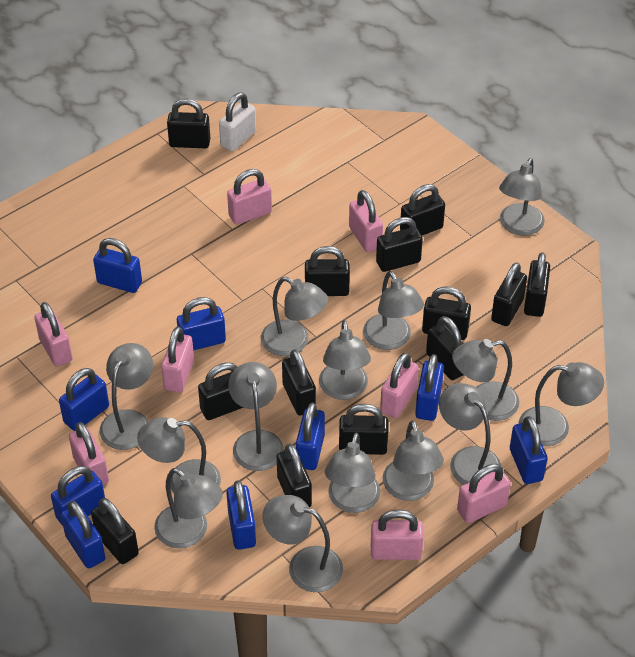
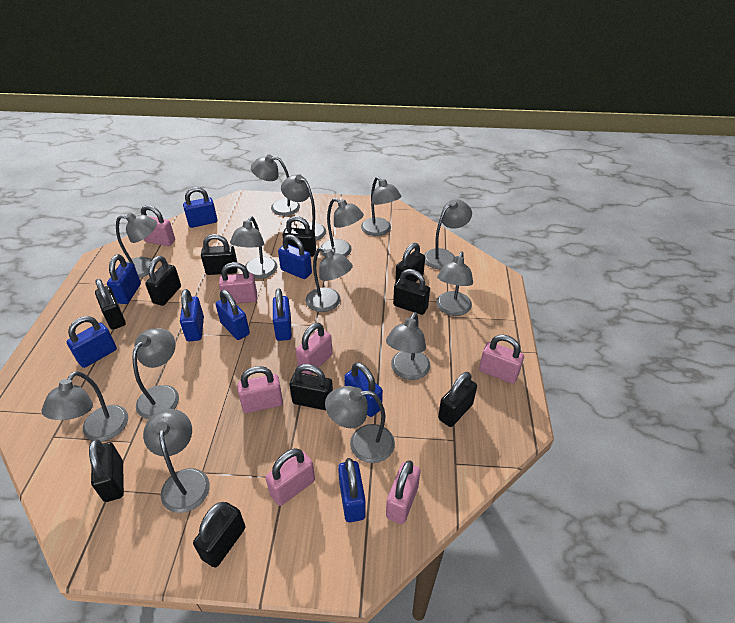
black padlock: [91,498,139,564] [167,98,210,148] [198,362,243,420] [277,444,312,508] [282,349,316,416] [305,246,350,296] [339,404,389,455] [376,217,423,272] [400,184,445,235] [422,287,471,340] [426,316,463,380] [491,262,527,326] [524,252,550,317] = 13 -> [89,439,124,502] [95,279,126,330] [145,256,181,306] [193,502,245,568] [201,234,238,275] [283,216,316,257] [290,364,333,410] [393,269,430,315] [395,243,425,283] [438,372,477,427] = 10
pink padlock: [35,302,73,367] [69,422,109,485] [161,326,194,392] [227,169,272,225] [349,190,383,252] [371,510,424,560] [380,353,419,418] [457,464,511,523] = 8 -> [141,205,175,246] [219,262,257,304] [237,366,283,413] [265,448,315,506] [296,322,332,375] [386,460,420,524] [479,335,524,384] = 7
white padlock: [219,92,256,151] = 1 -> none = 0

